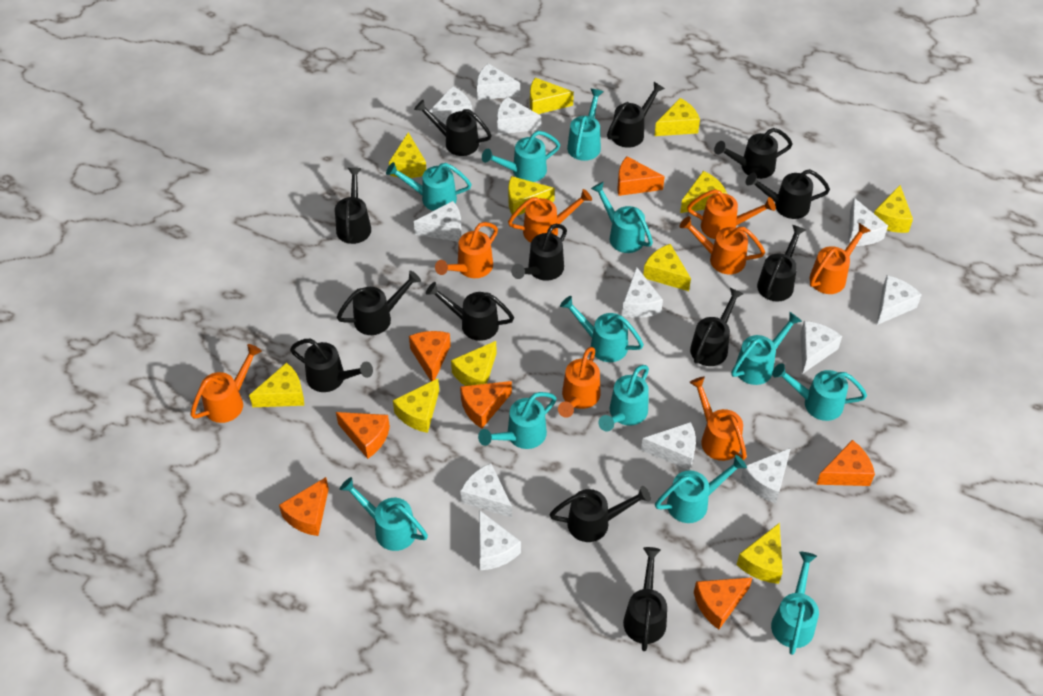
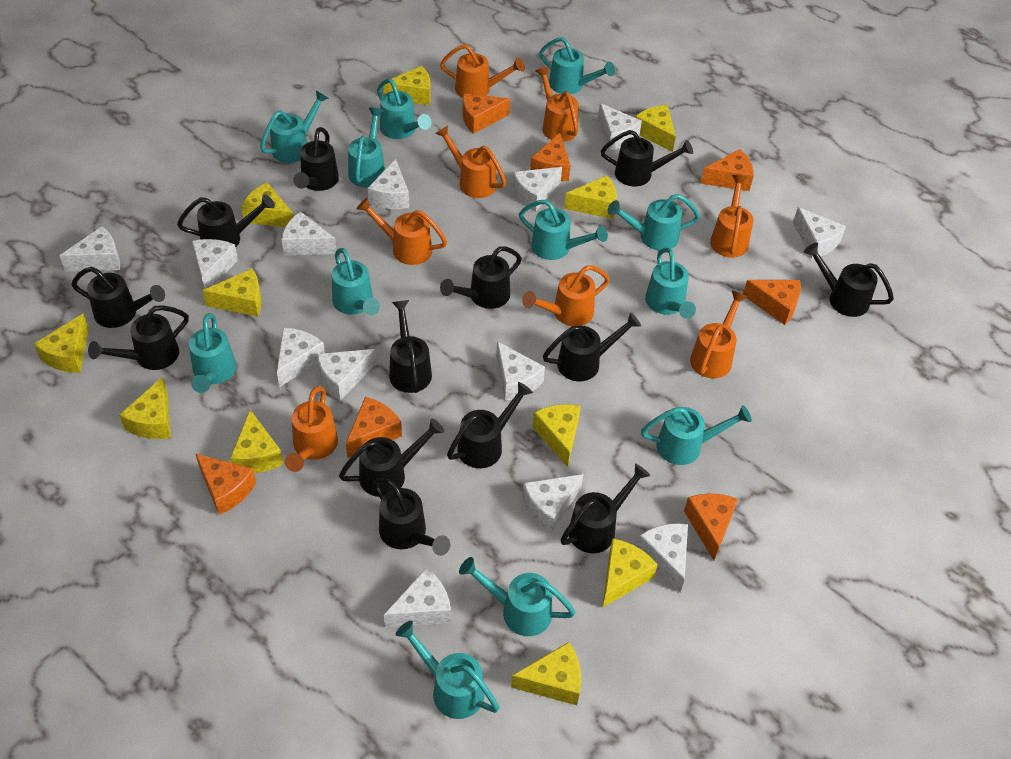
white cheese: [414,201,462,242] [429,86,472,126] [460,463,512,518] [477,63,520,100] [479,510,521,570] [497,97,541,134] [622,267,663,318] [641,422,696,470] [741,448,791,504] [800,321,842,374] [848,198,888,246] [877,275,922,325] = 12 -> [59,226,120,271] [192,239,238,289] [277,328,325,387] [282,211,337,255] [317,349,376,401] [368,159,409,209] [384,568,451,628] [496,341,545,401] [512,167,562,211] [522,474,584,533] [598,103,642,150] [637,523,688,592] [793,207,846,259] = 13

